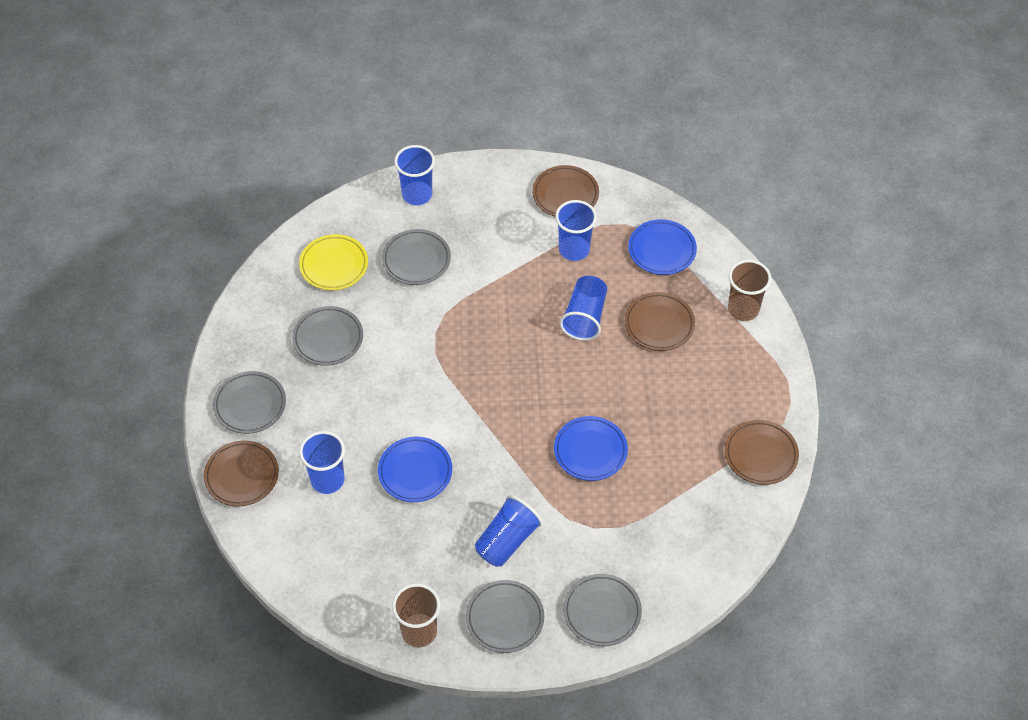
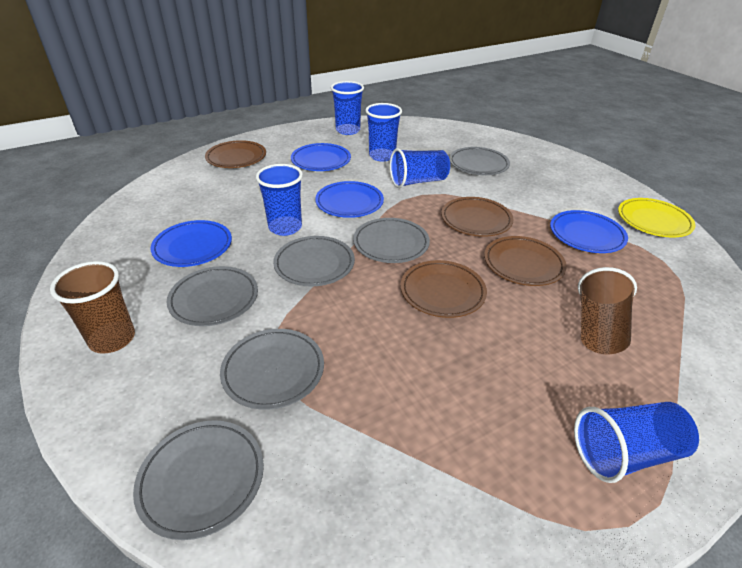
blue plate: [378,437,452,502] [554,416,628,481] [628,219,697,275] = 3 -> [151,220,232,267] [291,143,351,171] [315,181,384,218] [550,210,628,253] = 4
grey plate: [213,371,286,434] [292,306,363,366] [382,229,451,285] [466,580,544,653] [563,574,642,646] = 5 -> [133,420,264,540] [167,266,258,326] [220,329,324,410] [273,236,355,286] [353,218,430,263] [449,147,510,175] = 6

